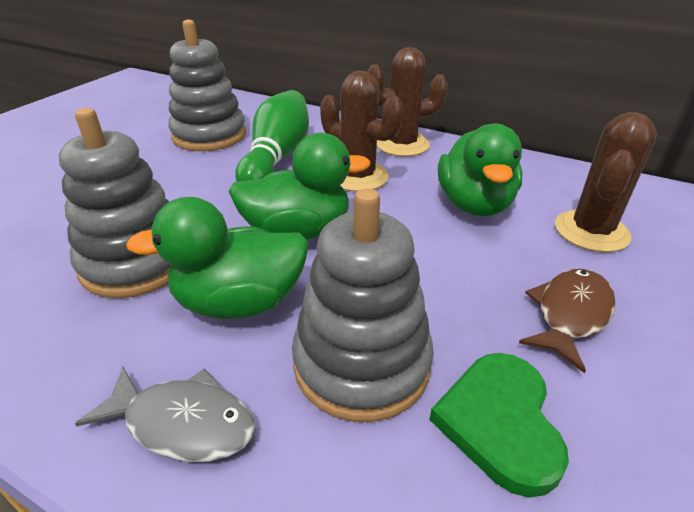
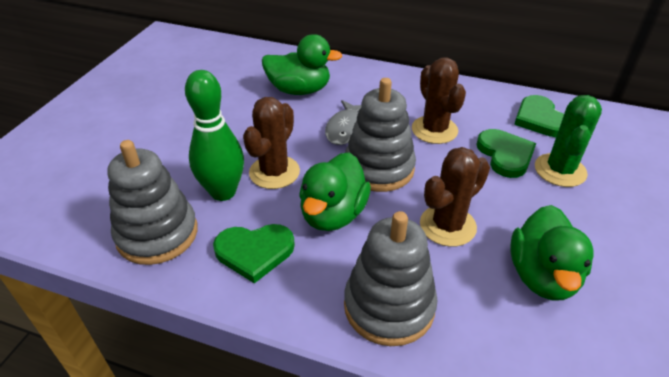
brown fish: [519,269,616,373] = 1 -> none = 0
green cactus: none = 0 -> [535,95,602,187] = 1
green heart: [429,353,569,498] = 1 -> [213,224,295,283] [476,129,536,178] [514,95,564,137] = 3

